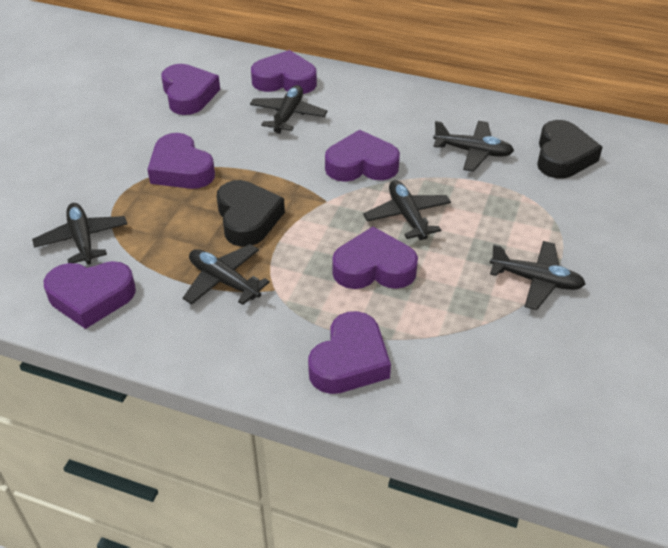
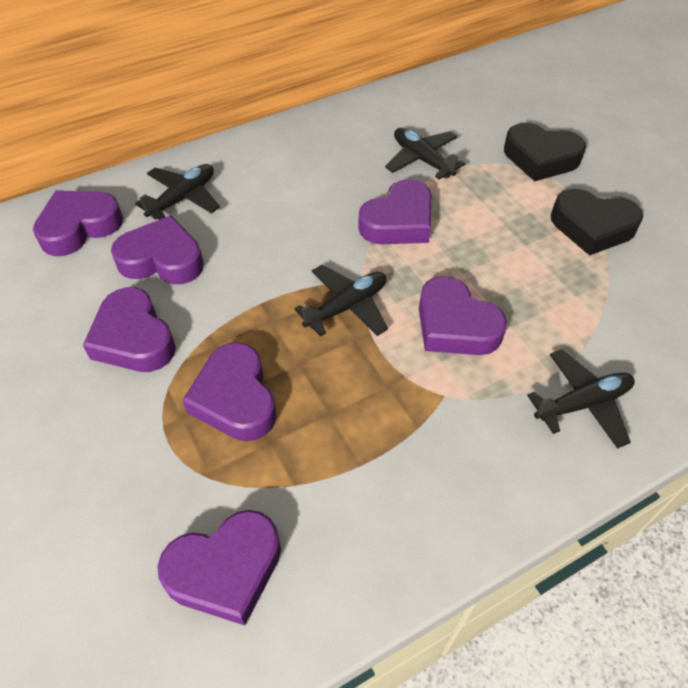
black plane: [32,203,127,265] [183,244,270,305] [250,85,328,134] [363,180,451,240] [433,121,514,172] [490,241,585,310] = 6 -> [135,164,220,220] [294,265,388,337] [385,128,465,179] [527,350,635,449] = 4

